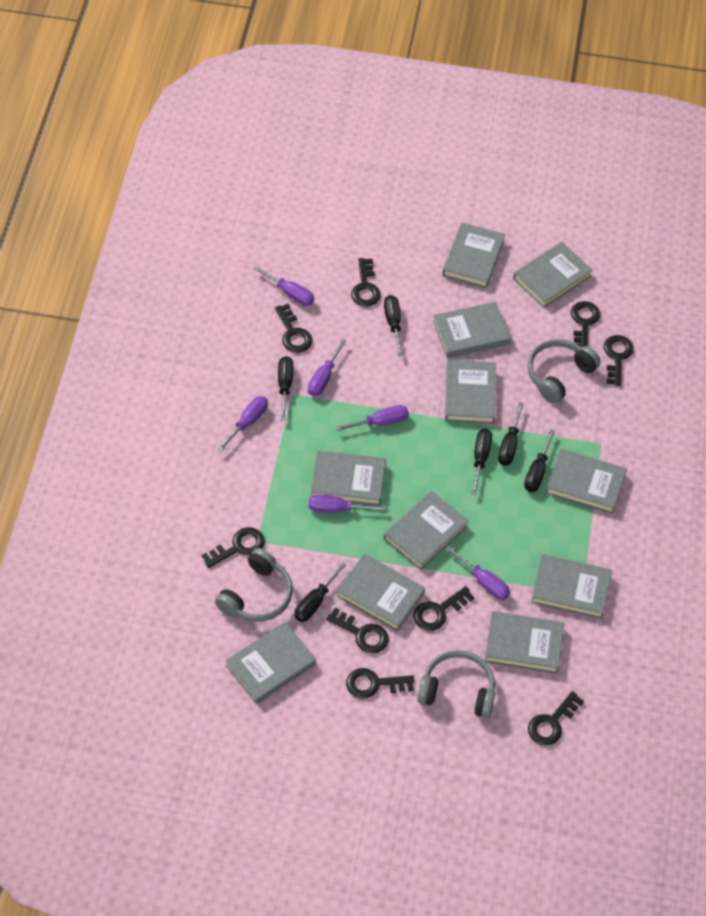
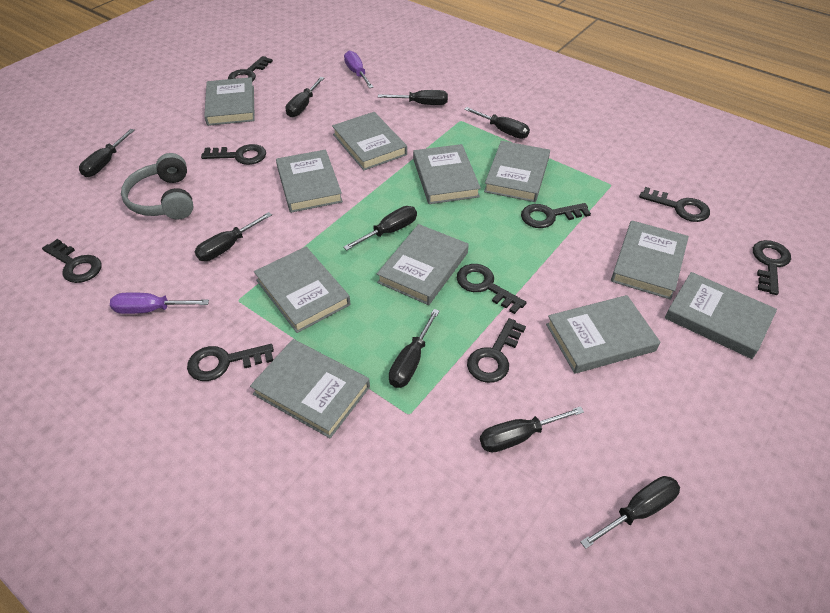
black screwdriver: [278,356,293,421] [294,561,347,622] [384,295,403,356] [471,429,492,495] [498,402,524,466] [524,429,555,492] = 6 -> [79,129,135,177] [195,212,272,261] [285,77,324,117] [343,206,417,250] [378,90,448,105] [389,309,440,388] [464,107,530,139] [480,406,584,453] [581,476,680,549] = 9
grey headphones: [215,548,293,622] [417,650,495,718] [528,339,601,404] = 3 -> [121,153,194,220] = 1
purple screwdriver: [218,396,268,452] [253,266,314,306] [308,338,347,396] [309,495,386,513] [335,405,409,431] [446,546,510,600] = 6 -> [110,292,209,314] [344,51,373,88] = 2

